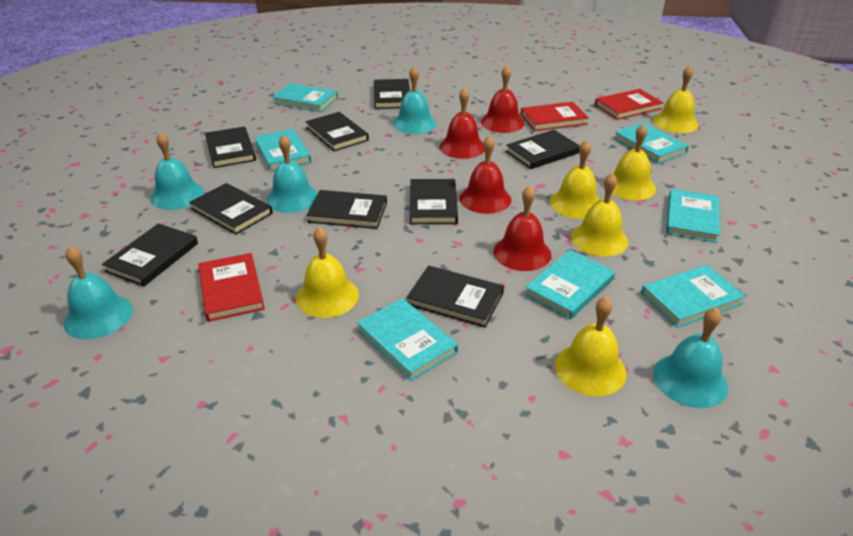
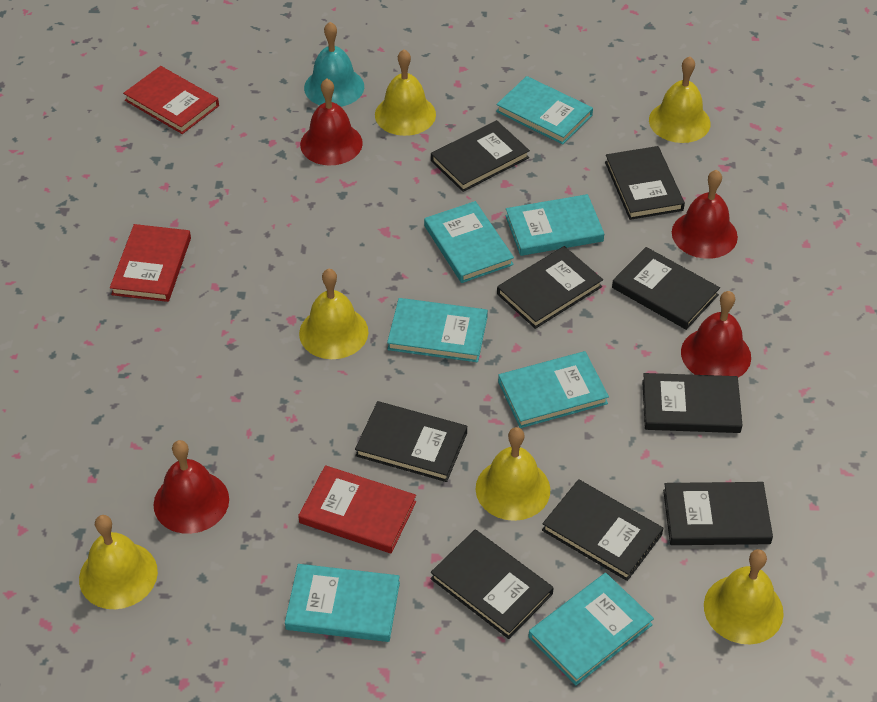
turquoise bell: [64,246,133,339] [150,132,204,210] [266,135,318,213] [393,67,436,134] [653,307,728,408] = 5 -> [304,22,364,107] = 1

